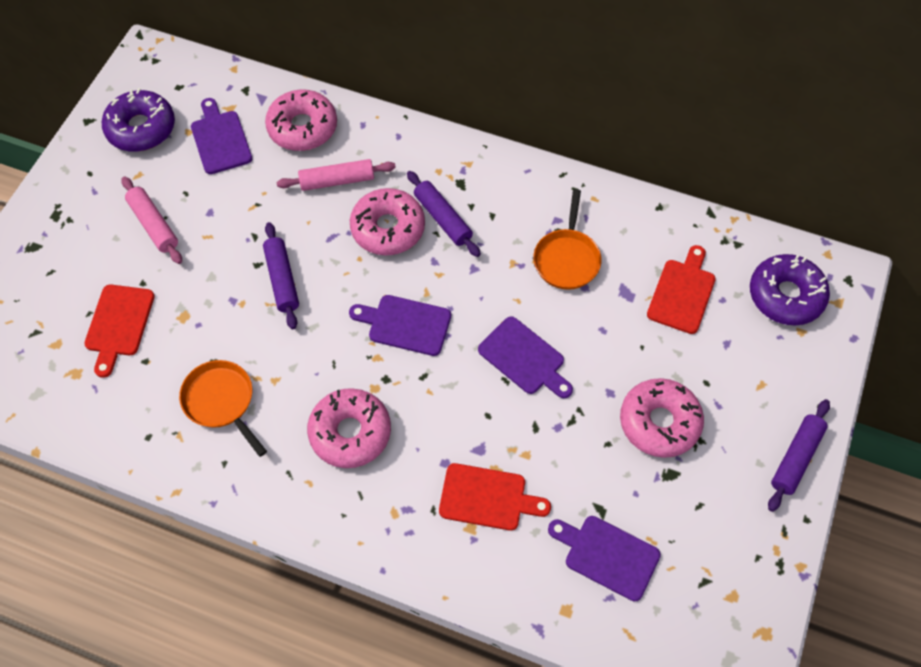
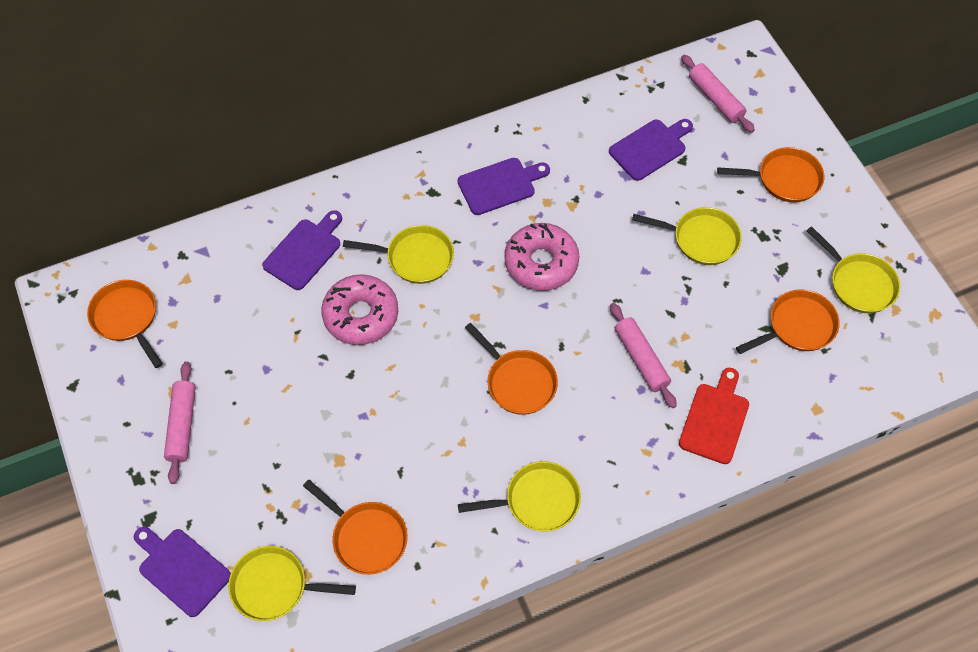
orange pan: [179,360,267,457] [533,189,602,290] = 2 -> [87,280,163,368] [303,479,408,575] [465,323,558,415] [717,147,825,202] [736,289,840,354] = 5
pink donut: [265,90,337,151] [307,388,391,468] [350,188,425,255] [620,378,704,458] = 4 -> [321,274,398,345] [504,223,580,291] = 2
pink rolling pin: [122,177,182,264] [276,159,396,191] = 2 -> [164,361,196,484] [610,303,677,408] [681,55,755,133] = 3
purple donut: [102,88,175,152] [750,254,830,325] = 2 -> none = 0
purple rolling pin: [263,222,299,329] [407,171,481,257] [768,399,830,512] = 3 -> none = 0
red cutting board: [84,285,155,378] [439,463,551,531] [647,245,716,334] = 3 -> [679,368,749,464] = 1
yellow pan: none = 0 -> [228,546,356,621] [343,225,454,284] [458,461,581,532] [632,207,742,265] [807,226,900,313] = 5

